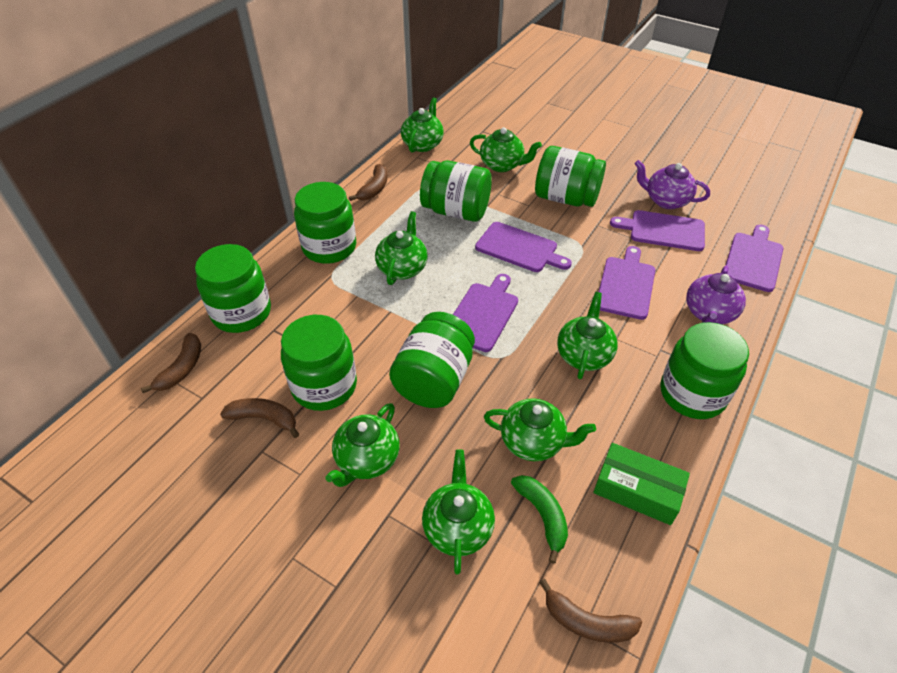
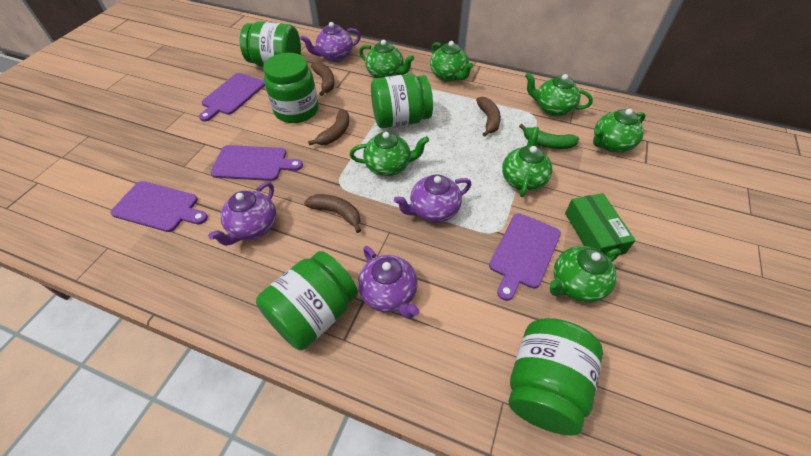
green jar: [195,244,271,333] [281,315,357,411] [294,182,356,264] [389,312,475,408] [420,160,492,222] [535,146,606,207] [661,322,749,419] = 7 -> [240,21,301,67] [256,251,358,350] [263,53,319,123] [371,74,433,128] [509,318,603,436] = 5
purple cutting board: [453,274,518,352] [475,222,572,272] [599,246,655,320] [610,210,705,251] [725,225,784,292] = 5 -> [110,181,208,232] [199,73,265,122] [210,145,303,181] [489,213,561,301] = 4
purple teapot: [635,160,710,209] [686,266,746,324] = 2 -> [208,182,276,246] [300,22,361,62] [358,246,419,319] [394,174,471,223] = 4

